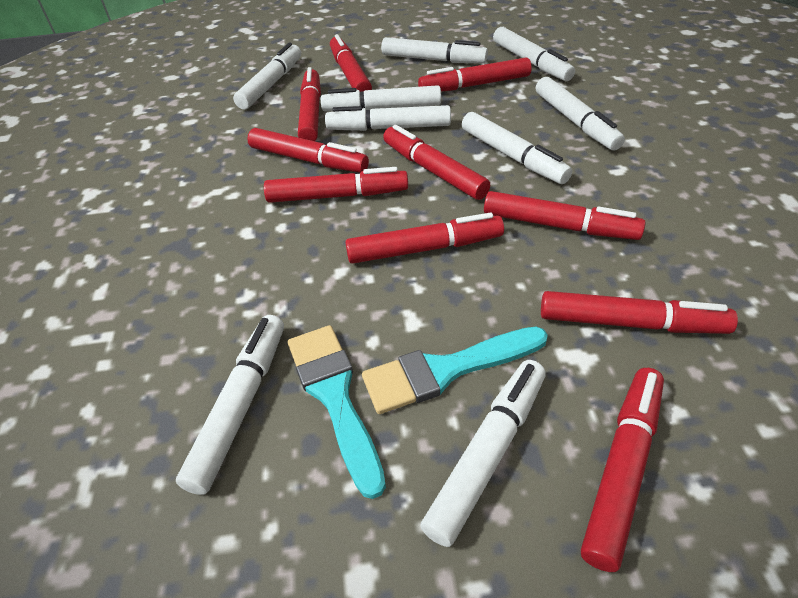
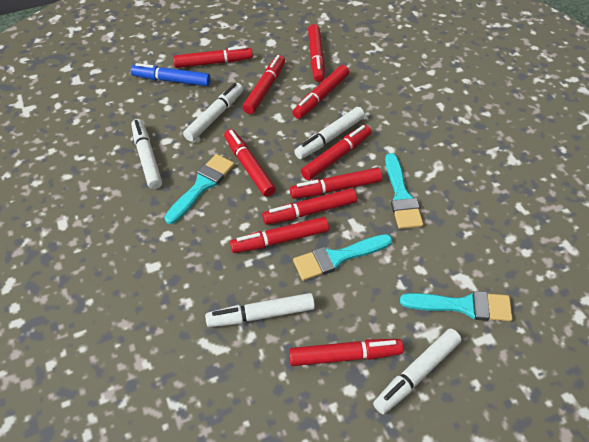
blue marker: none = 0 -> [131,63,211,86] = 1
turquoise brush: [288,325,386,499] [362,326,548,414] = 2 -> [165,154,235,224] [293,234,392,281] [385,153,423,229] [400,291,513,322] = 4
white marker: [176,315,284,495] [233,43,301,109] [321,85,441,112] [325,105,451,131] [381,37,488,63] [420,360,546,547] [462,112,572,184] [493,27,575,81] [536,77,625,151] = 9 -> [131,119,162,189] [183,83,243,142] [205,293,315,327] [294,107,365,159] [373,329,462,414] = 5

